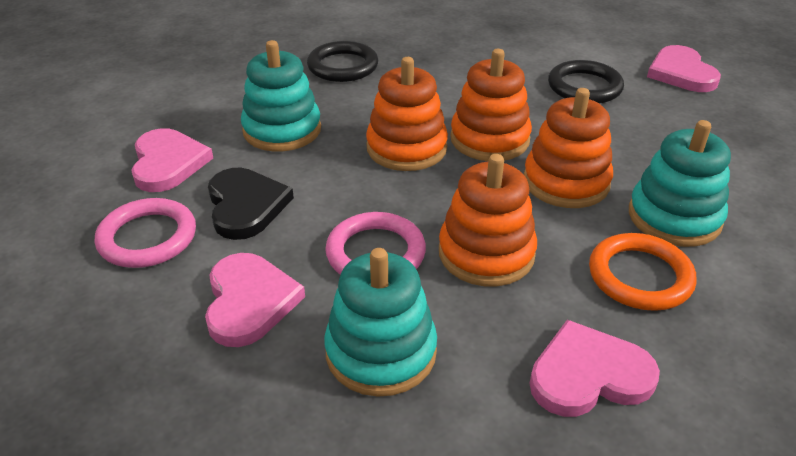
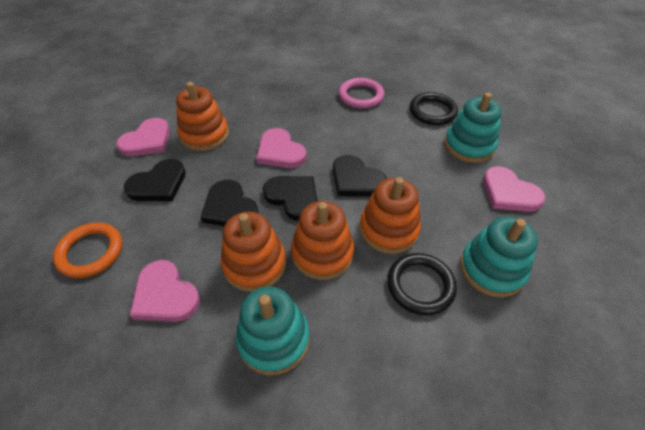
black heart: [208,168,294,240] = 1 -> [124,159,186,201] [201,180,259,226] [263,176,318,221] [333,155,387,197] = 4
pink ring: [95,198,196,268] [325,212,426,275] = 2 -> [339,78,384,109] = 1

